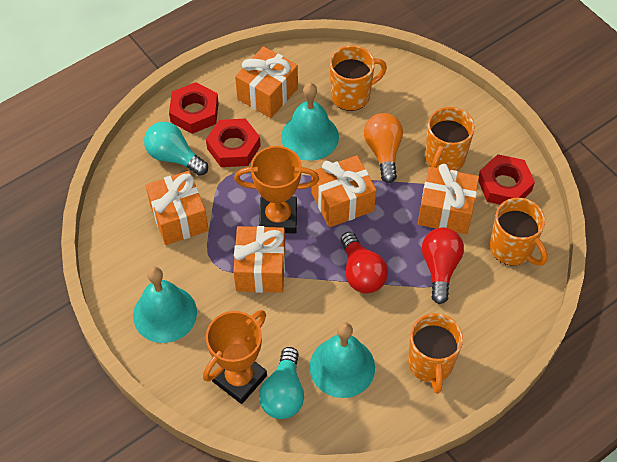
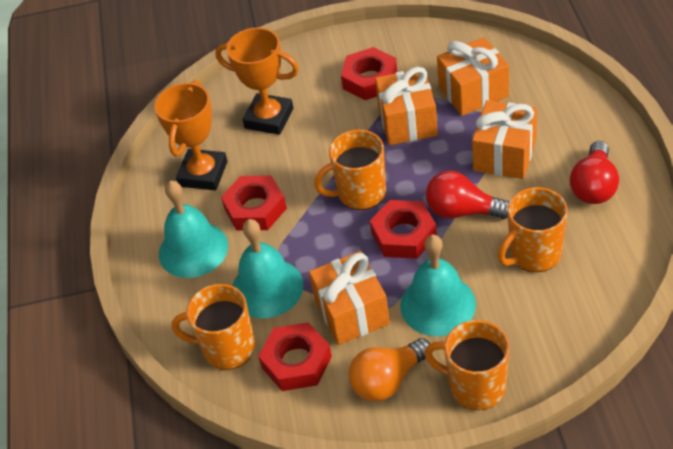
orange gift: [146,171,209,245] [233,226,285,293] [235,46,298,118] [311,155,376,227] [418,164,479,234] = 5 -> [309,251,390,345] [375,67,438,145] [437,37,509,116] [472,100,537,179] = 4
red nut: [169,82,219,134] [206,118,261,167] [478,154,535,205] = 3 -> [221,175,287,231] [258,322,332,391] [341,47,397,100] [370,200,437,259] = 4
turquoise light bulb: [144,122,208,176] [259,347,304,419] = 2 -> none = 0

